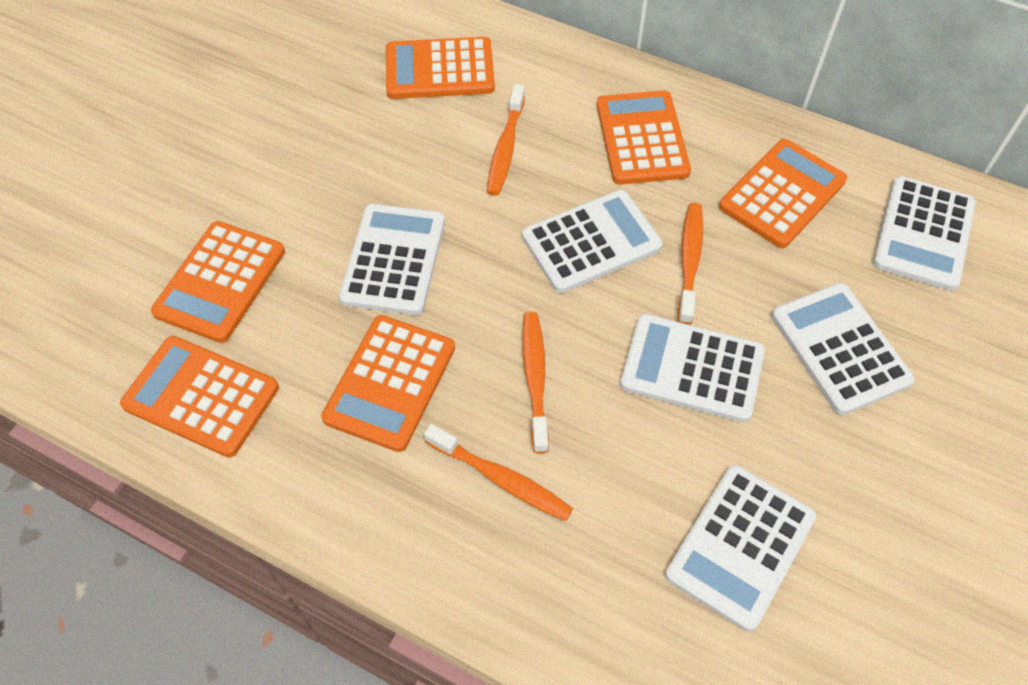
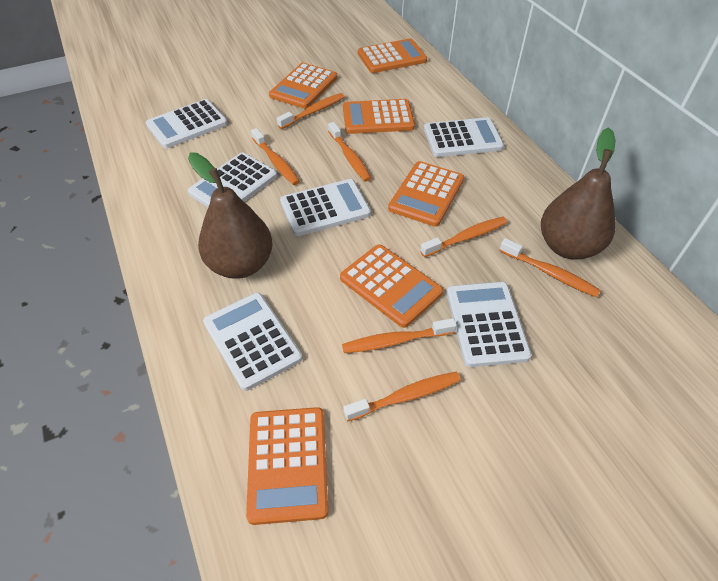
brown pear: none = 0 -> [188,152,273,279] [541,127,616,260] = 2
orange toothbrush: [424,424,573,521] [487,84,525,196] [522,312,549,453] [678,203,703,325] = 4 -> [251,128,300,185] [277,93,345,129] [328,122,371,182] [342,318,457,353] [343,371,461,421] [420,217,507,257] [499,238,601,297] = 7

